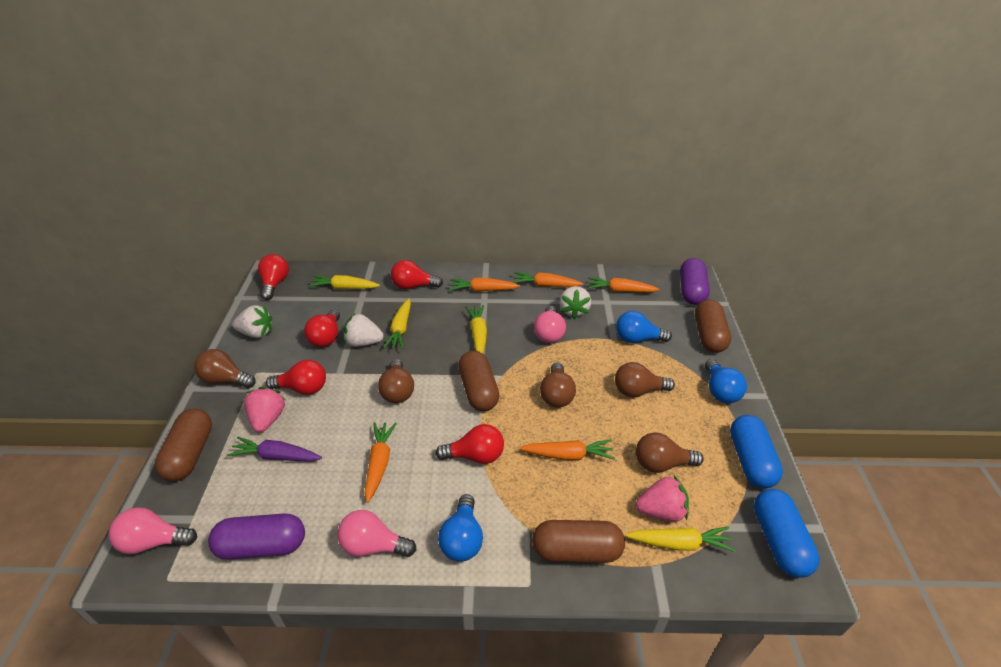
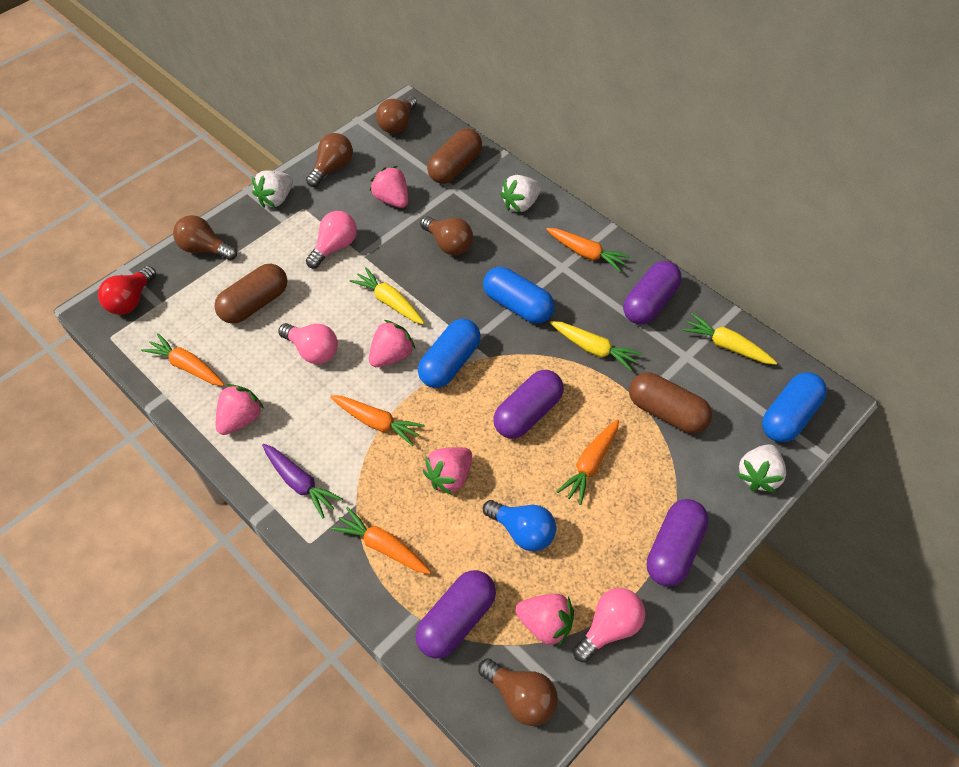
blue capsule: [730,415,783,488] [754,489,820,578] = 2 -> [418,319,481,388] [483,267,555,324] [762,372,827,442] = 3
blue light bulb: [438,494,483,562] [616,311,672,343] [705,359,747,403] = 3 -> [483,500,556,551] = 1
brown capsule: [155,409,212,481] [458,351,499,411] [532,520,625,563] [695,299,731,353] = 4 -> [214,264,287,324] [427,128,482,184] [629,373,712,434] = 3
pink strawberry: [244,387,286,432] [636,476,689,522] = 2 -> [216,384,264,435] [369,320,415,367] [370,166,408,208] [423,447,472,495] [516,594,574,648] = 5
purple capsule: [208,513,305,560] [680,258,710,305] = 2 -> [415,570,496,658] [493,370,564,439] [623,261,682,324] [647,499,709,587] = 4
red light bulb: [258,254,289,300] [266,360,326,395] [304,309,340,347] [391,260,443,289] [435,424,504,464] = 5 -> [98,266,156,315] = 1
yellow carrot: [308,275,380,289] [383,298,411,350] [465,305,487,353] [625,526,736,552] = 4 -> [350,267,424,324] [550,321,642,371] [682,313,777,365] = 3

